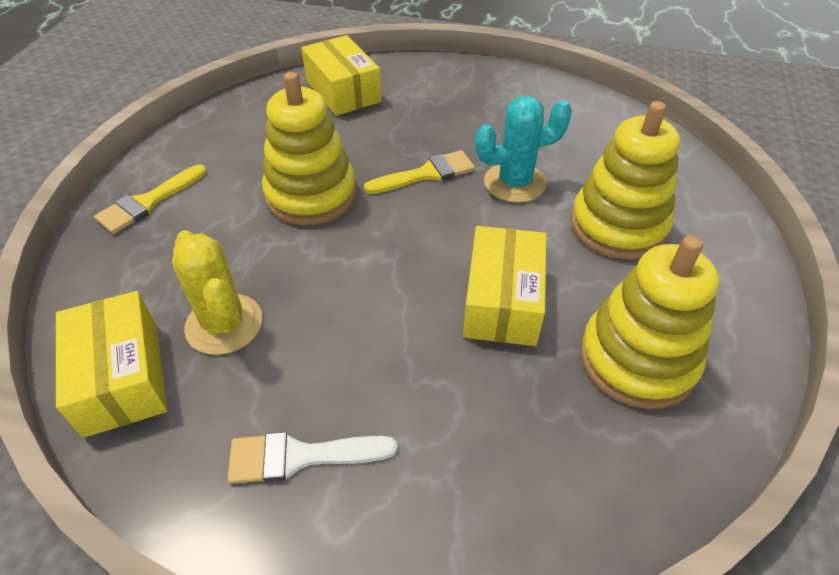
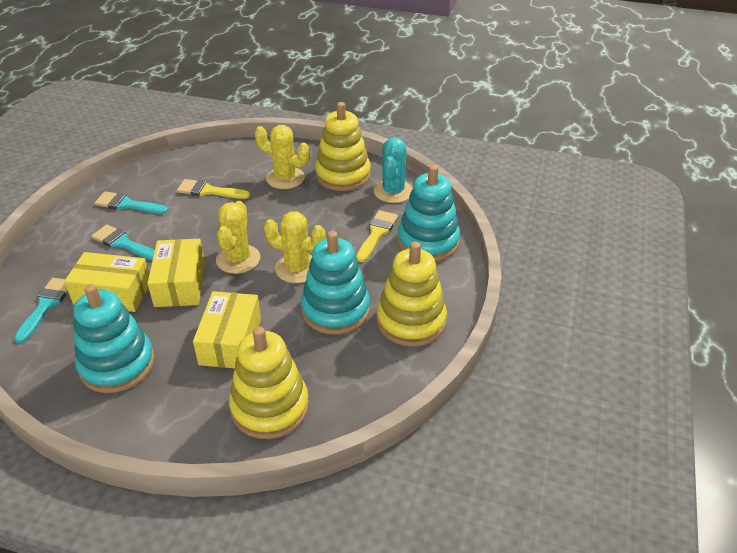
turquoise brush: none = 0 -> [14,278,68,343] [91,225,155,261] [95,191,168,214] = 3
turquoise stacking toy: none = 0 -> [73,284,155,393] [301,231,370,334] [398,165,460,261] = 3
white brush: [227,432,397,484] = 1 -> none = 0
yellow cactus: [172,230,262,355] = 1 -> [216,201,260,274] [254,125,310,189] [264,211,326,283] = 3

